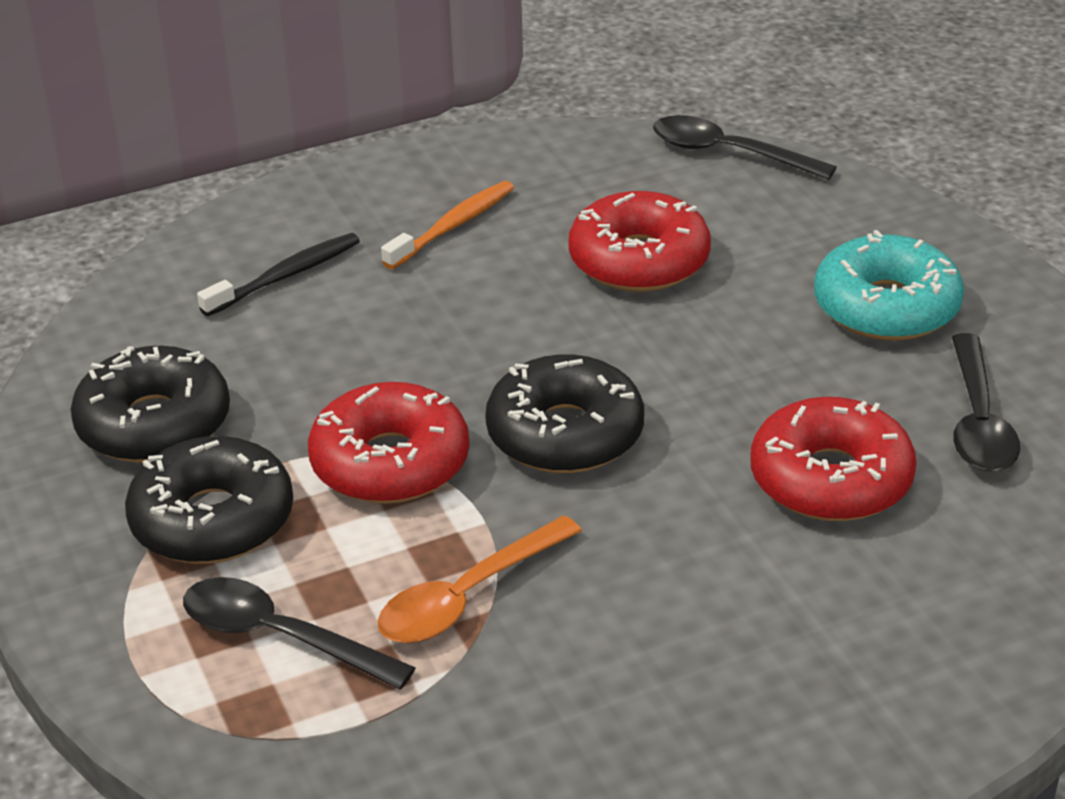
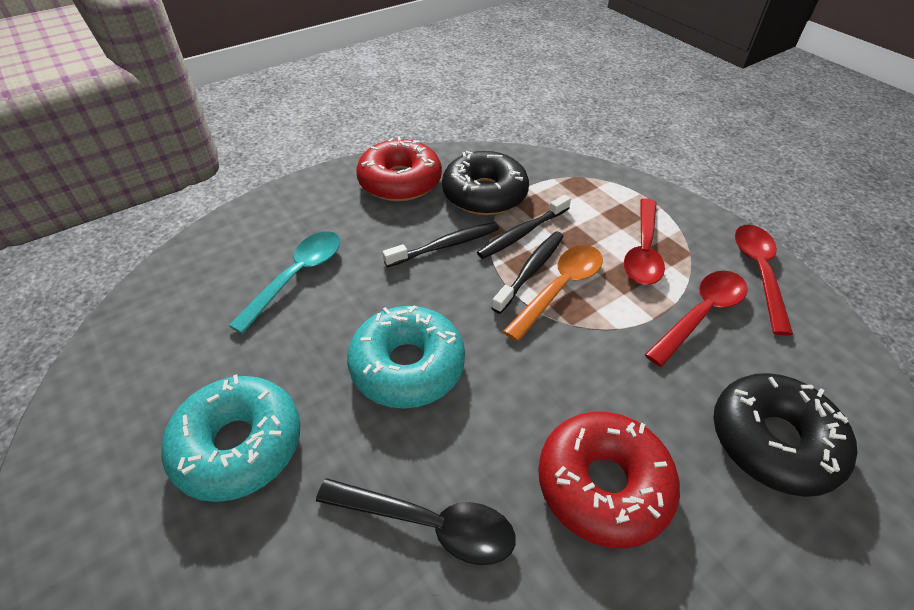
black donut: [71,346,230,463] [125,436,293,564] [485,354,644,473] = 3 -> [442,151,529,215] [713,373,858,497] = 2
black spoon: [183,577,416,690] [653,115,837,180] [952,333,1020,472] = 3 -> [316,478,516,565] = 1
black toothbrush: [197,233,360,316] = 1 -> [382,222,499,267] [477,195,571,259] [492,231,564,314] = 3
orange toothbrush: [381,181,514,269] = 1 -> none = 0
red donut: [308,382,469,504] [569,191,711,292] [750,397,917,521] = 3 -> [356,136,442,201] [538,411,680,549] = 2
red spoon: none = 0 -> [624,198,665,285] [644,271,748,367] [735,224,793,335] = 3
turquoise donut: [814,230,964,341] = 1 -> [161,374,301,502] [347,305,465,409] = 2
turquoise spoon: none = 0 -> [229,231,340,334] = 1

